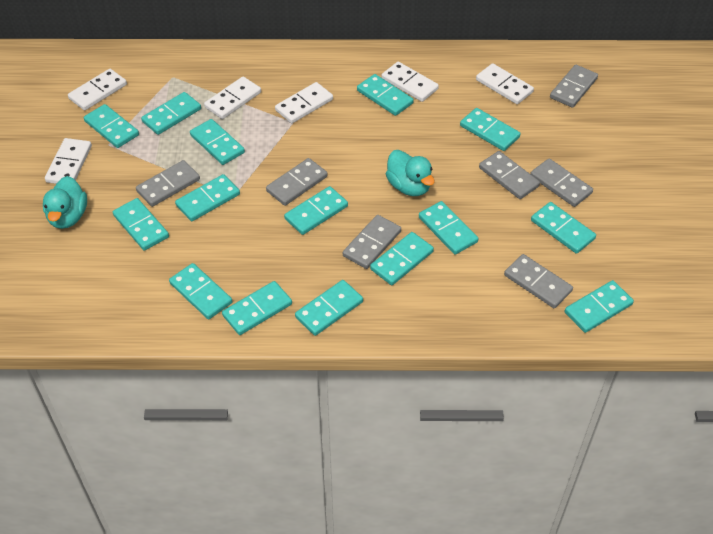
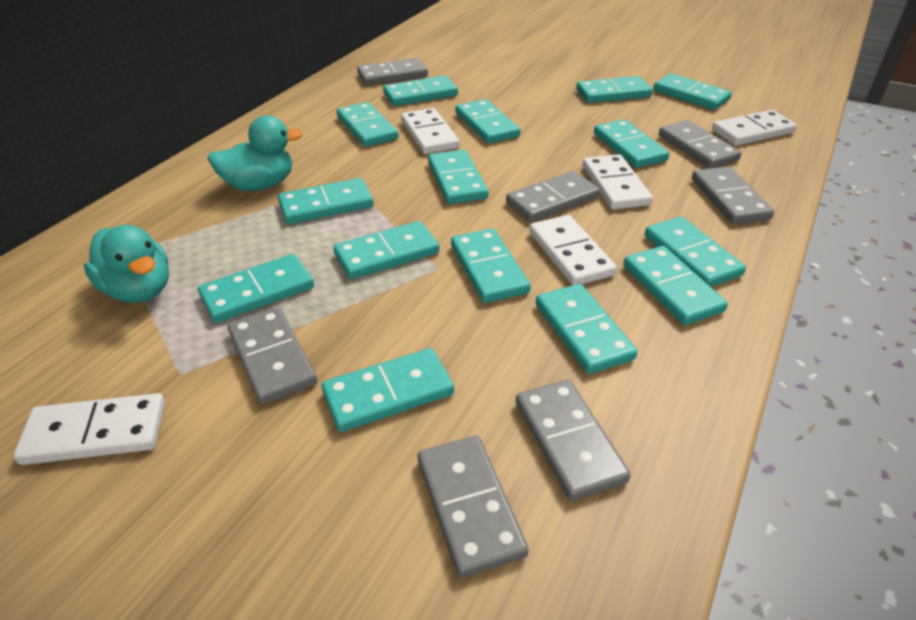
white domino: [45,138,92,184] [68,69,127,111] [204,77,261,119] [275,82,333,124] [382,62,439,102] [476,63,534,104] = 6 -> [13,393,165,465] [401,108,460,154] [529,215,617,285] [583,154,653,210] [712,110,797,146] = 5

